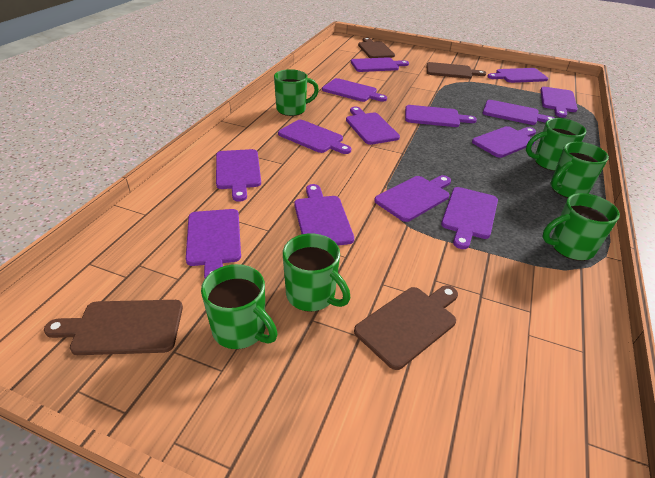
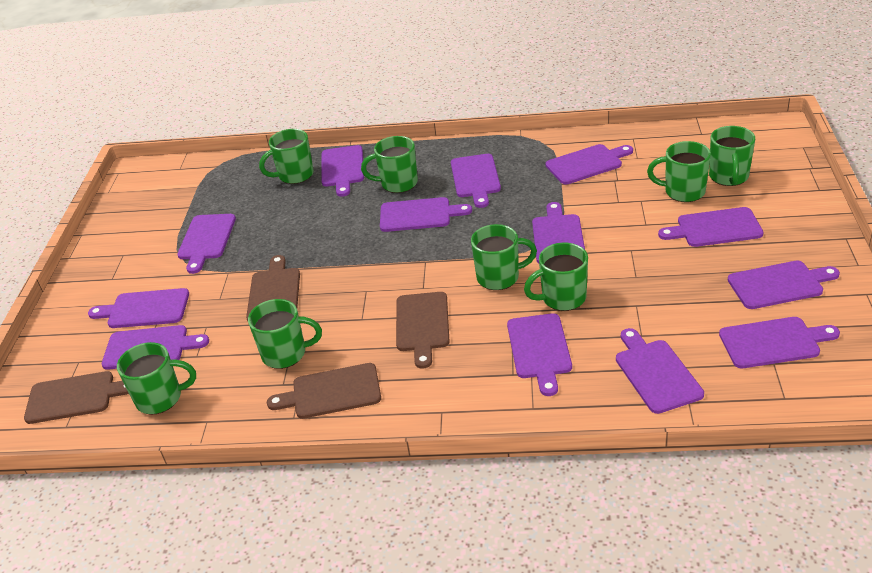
green mug: [201,264,278,349] [274,69,319,116] [283,233,350,312] [526,118,586,171] [543,193,620,261] [550,142,609,198] = 6 -> [117,342,196,414] [248,299,322,369] [259,129,314,184] [361,136,418,193] [471,224,537,290] [524,242,588,311] [647,141,711,202] [709,126,755,186] = 8
purple cutting board: [186,209,241,278] [216,149,261,202] [278,120,351,154] [294,184,354,246] [322,78,387,102] [346,107,400,145] [351,57,409,72] [374,175,451,222] [405,105,477,127] [441,187,498,249] [472,126,536,158] [483,100,554,125] [487,68,548,83] [541,87,578,118] = 14 -> [88,288,189,328] [102,325,209,370] [177,214,236,274] [321,145,364,197] [380,197,472,232] [451,154,501,208] [507,313,572,396] [532,202,585,263] [546,144,633,184] [616,328,704,414] [658,207,764,247] [719,317,840,368] [728,260,840,309] = 13

